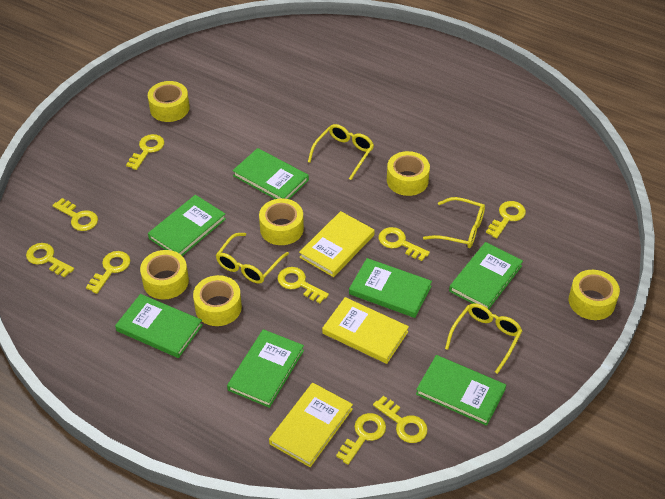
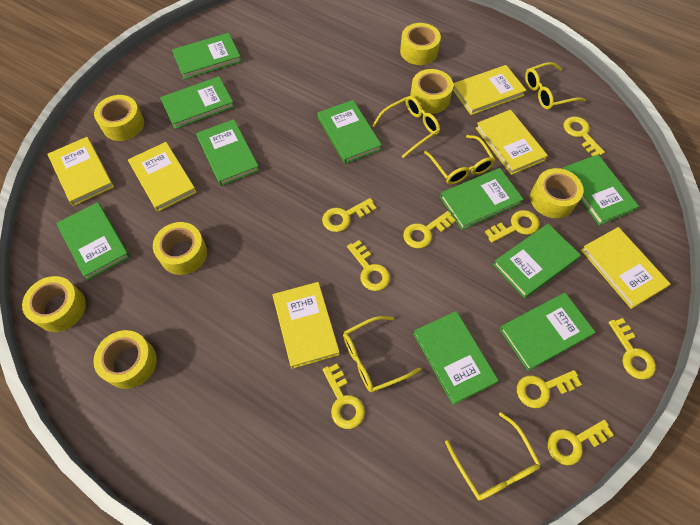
green book: [115,294,203,358] [148,195,226,256] [227,329,304,408] [233,148,309,199] [349,258,432,318] [416,355,506,426] [449,242,523,309] = 7 -> [56,202,130,280] [160,76,234,129] [172,33,242,80] [196,119,260,186] [317,100,382,164] [413,311,499,405] [440,168,524,230] [493,224,581,298] [500,293,596,371] [563,155,639,225] = 10
yellow book: [269,383,353,467] [299,211,375,277] [322,297,409,364] = 3 -> [48,137,114,206] [128,142,197,212] [273,282,340,369] [453,65,527,115] [476,110,548,175] [581,227,670,309] = 6
yellow glasses: [216,233,289,284] [308,124,374,180] [423,197,485,248] [445,303,522,374] = 4 -> [343,316,421,392] [372,96,440,158] [424,135,495,185] [445,412,541,501] [525,62,586,110] = 5
yellow tape: [140,250,189,300] [148,81,190,122] [193,275,242,326] [259,198,304,245] [387,151,430,196] [569,270,620,320] = 6 -> [22,276,86,332] [93,330,157,389] [94,95,144,141] [153,222,207,275] [400,23,441,65] [410,69,453,114] [530,168,584,218] = 7

